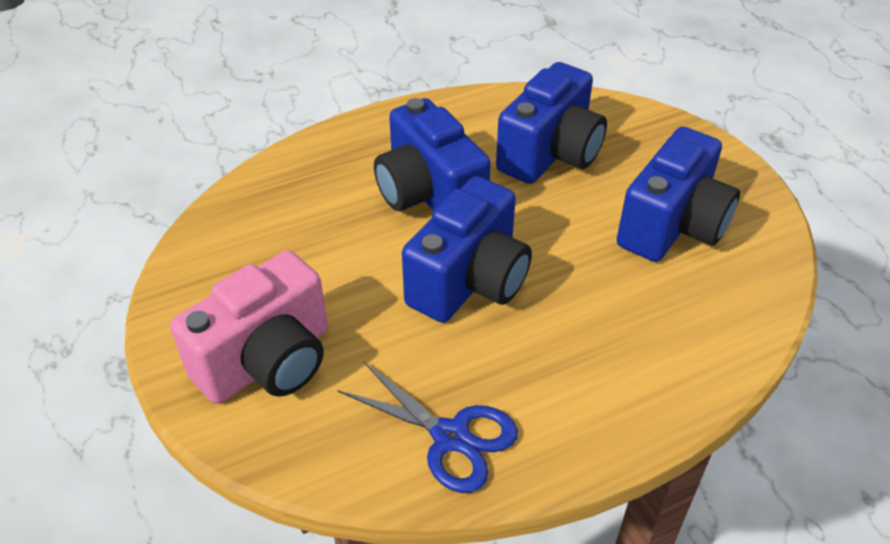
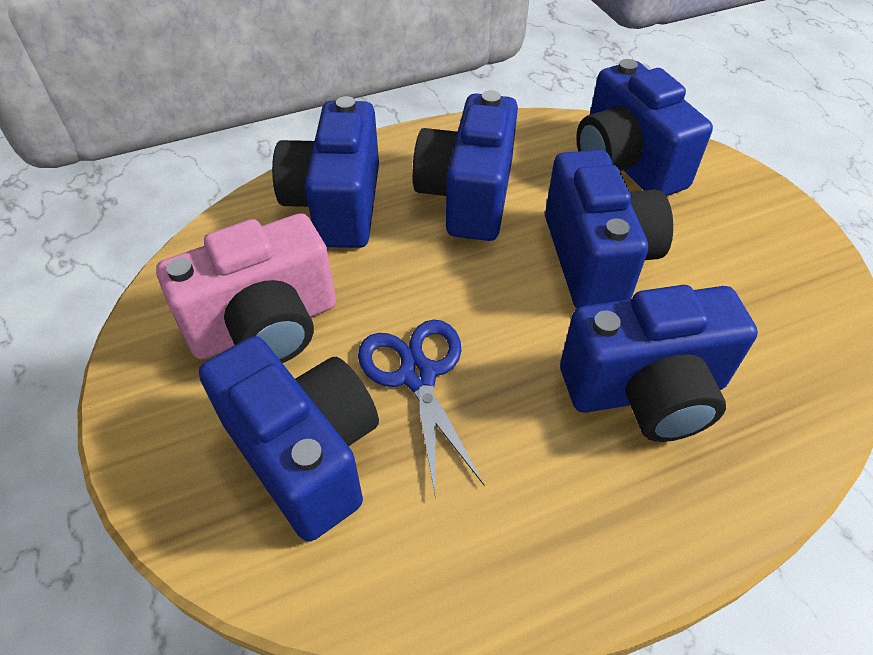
blue camera: [374,98,491,211] [402,176,532,323] [496,62,607,184] [617,127,740,262] = 4 -> [199,336,379,542] [272,96,379,248] [413,90,518,241] [545,150,673,309] [560,285,758,442] [576,59,713,196] = 6

